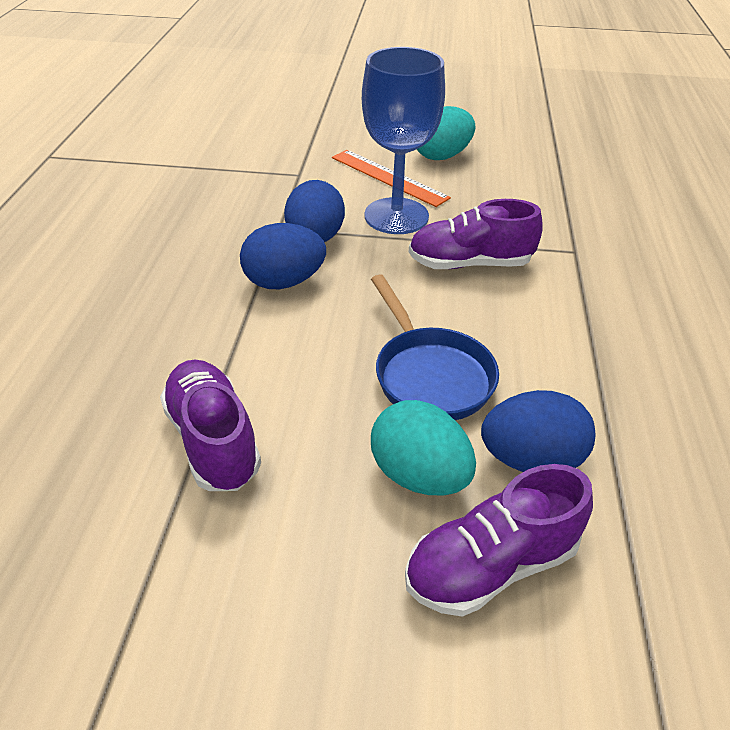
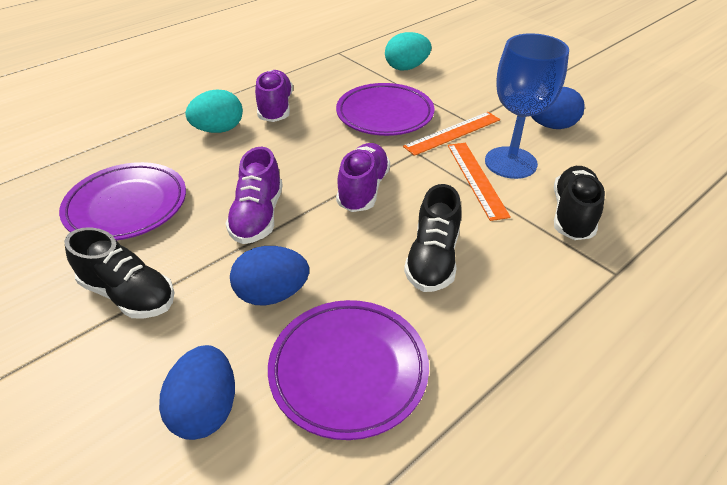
black shoe: none = 0 -> [64,227,174,319] [404,184,461,292] [554,166,605,240] = 3
blue pan: [371,274,499,420] = 1 -> none = 0
orange ruler: [332,150,451,207] = 1 -> [403,112,500,156] [448,143,511,221] = 2
purple plate: none = 0 -> [59,162,186,240] [268,300,429,440] [336,83,434,136] = 3

